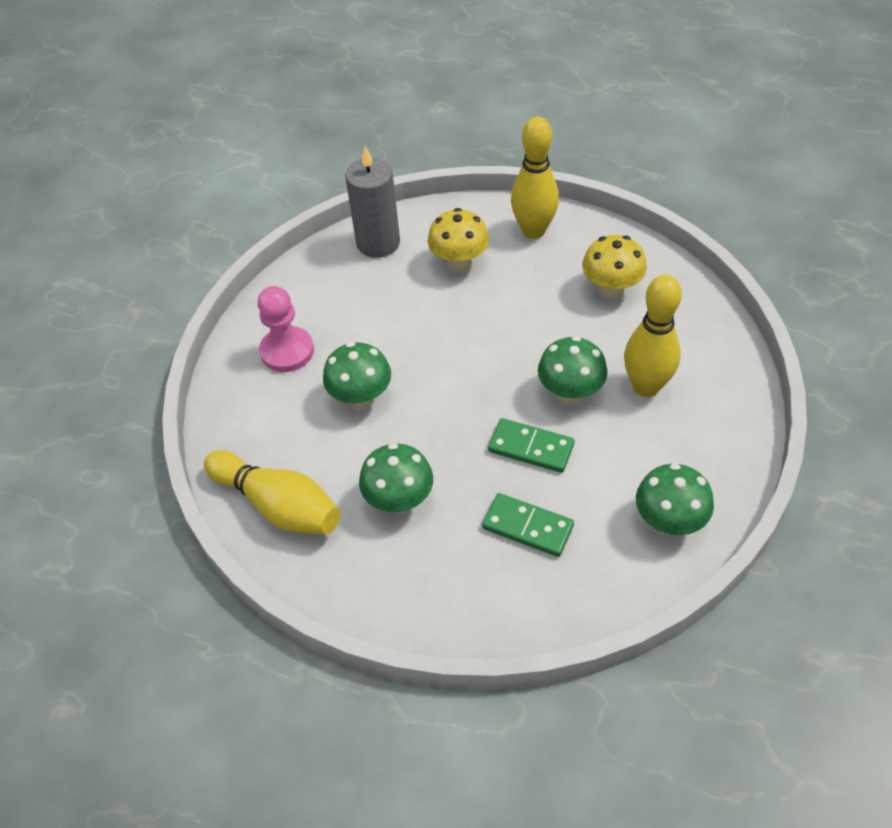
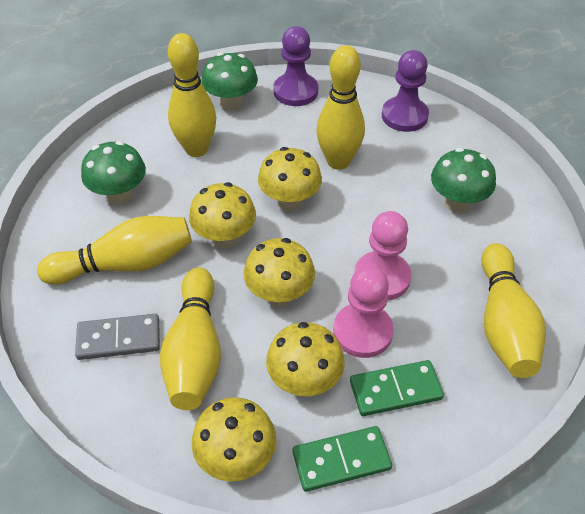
green mushroom: [323,342,391,409] [359,443,433,514] [538,336,608,405] [636,463,714,536] = 4 -> [81,141,146,205] [201,52,258,111] [431,148,496,213] = 3
grey candle: [345,146,400,258] = 1 -> none = 0
grey domino: none = 0 -> [75,314,160,360] = 1
pink pawn: [257,286,314,372] = 1 -> [333,266,394,358] [354,211,411,300] = 2
purple pawn: none = 0 -> [273,26,318,106] [382,50,429,132] = 2
yellow bowling pin: [204,450,341,534] [511,117,559,239] [624,275,682,397] = 3 -> [37,216,192,285] [160,267,221,410] [168,33,216,157] [316,45,365,170] [481,243,546,378] = 5
yellow mushroom: [428,208,489,272] [582,235,647,299] = 2 -> [189,182,256,249] [192,397,276,481] [244,238,315,307] [258,147,322,212] [266,322,345,396] = 5

